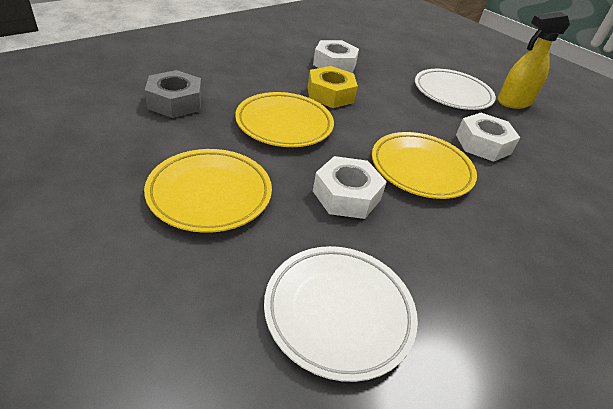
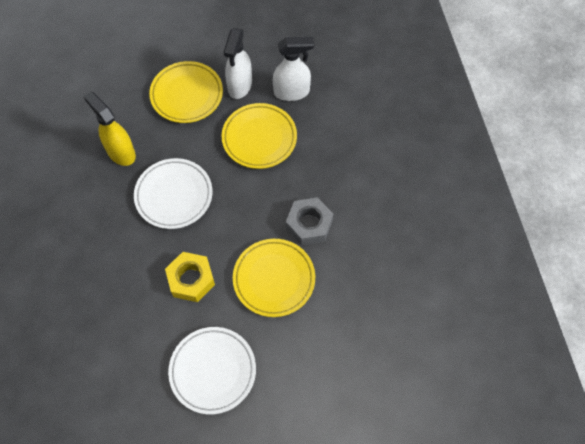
white nut: [313,40,359,73] [313,156,387,219] [456,113,520,162] = 3 -> none = 0
white spray bottle: none = 0 -> [224,28,252,99] [273,37,314,101] = 2

